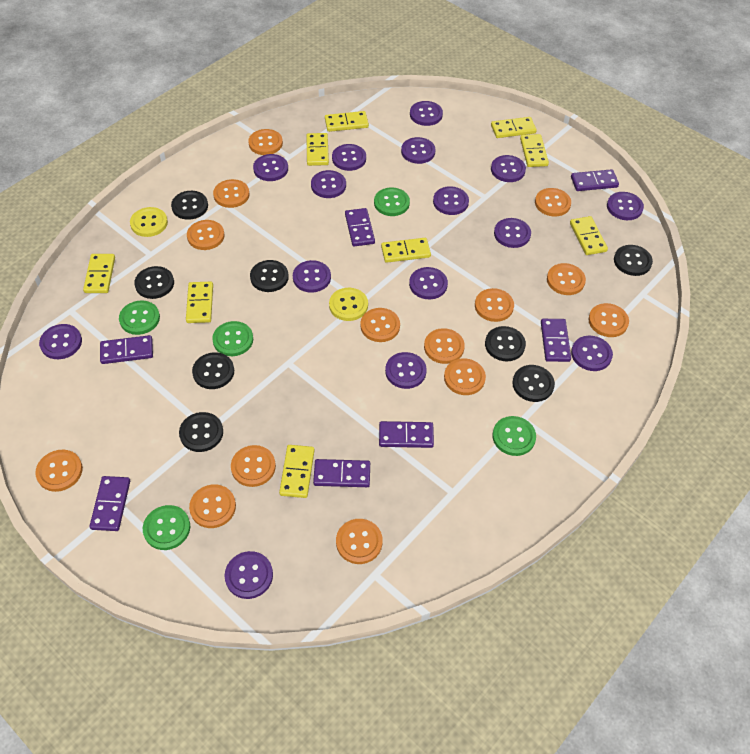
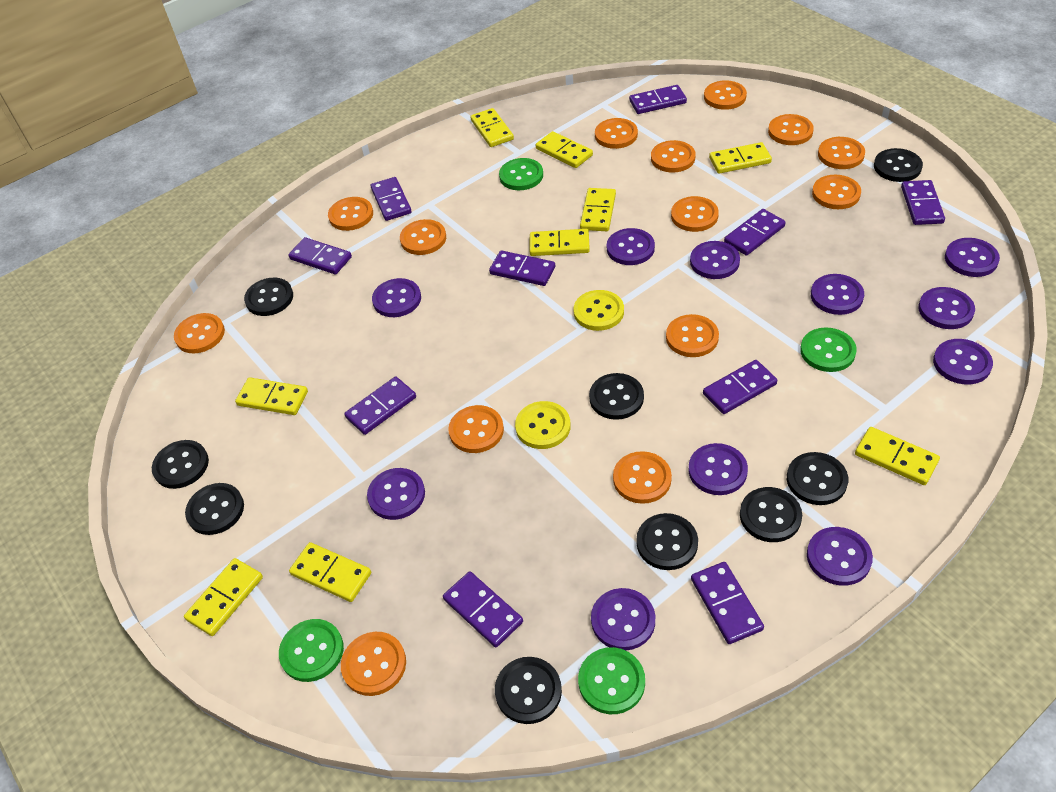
black button: [134,266,174,299] [171,191,208,220] [179,412,223,452] [192,352,234,389] [250,260,289,292] [485,326,526,361] [512,365,555,402] [614,245,653,276] = 8 -> [152,440,209,489] [185,483,244,535] [244,278,293,316] [495,657,562,724] [589,373,644,420] [637,513,698,570] [740,487,802,542] [787,452,848,505] [874,148,923,182] = 9
green button: [119,300,160,335] [143,505,190,550] [212,321,253,356] [374,188,410,216] [492,416,536,456] = 5 -> [279,619,344,682] [499,158,543,190] [578,647,645,714] [800,327,857,372] = 4
purple button: [39,324,82,359] [225,551,273,599] [253,154,288,181] [293,260,331,293] [311,170,346,198] [332,144,366,171] [385,352,427,389] [401,137,436,164] [409,267,448,299] [410,101,443,126] [433,186,469,215] [491,155,526,182] [494,218,531,248] [571,336,613,371] [607,192,644,220] = 15 -> [367,468,425,520] [372,278,421,317] [591,588,655,650] [607,228,655,265] [688,443,748,495] [690,241,740,279] [807,527,873,586] [811,274,864,315] [918,287,975,329] [933,339,993,384] [945,238,1000,277] = 11
purple domino: [90,476,130,531] [100,335,153,364] [313,459,370,487] [345,208,375,246] [379,421,434,448] [541,319,571,362] [571,169,619,191] = 7 -> [289,237,352,274] [344,377,416,435] [371,177,412,221] [443,571,523,647] [489,250,555,286] [629,85,687,114] [691,562,764,644] [703,360,777,414] [724,209,786,256] [901,180,945,225] = 10

